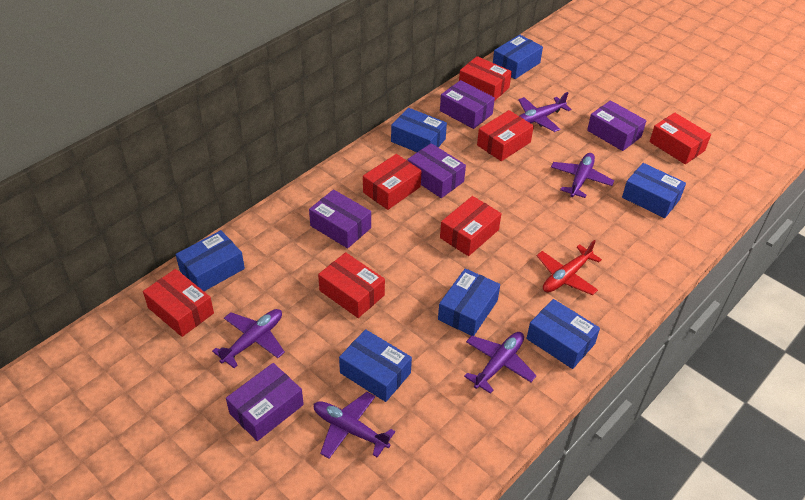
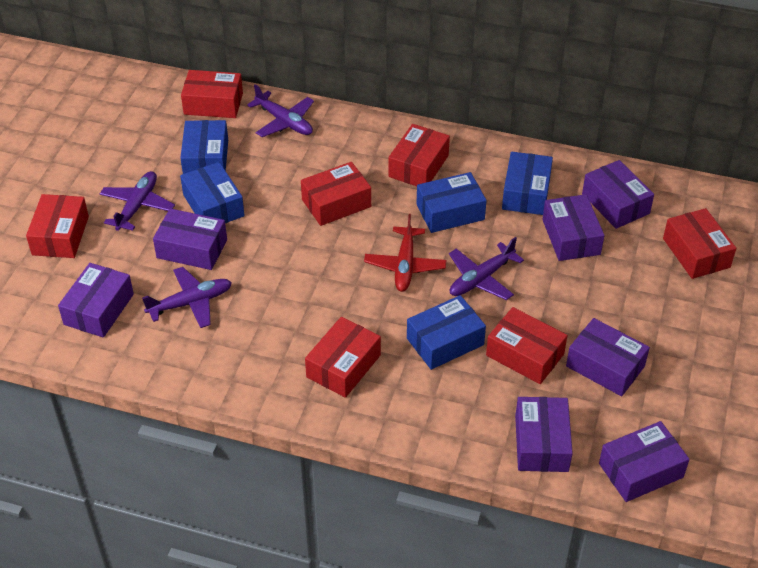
blue box: [175,230,245,291] [339,329,412,402] [391,108,447,152] [438,268,500,336] [493,35,543,79] [527,299,600,369] [622,163,686,218] = 7 -> [180,120,228,174] [180,162,245,223] [407,295,486,370] [416,172,487,233] [502,152,553,215] = 5
purple box: [226,363,304,441] [309,189,371,248] [408,143,466,198] [440,80,495,129] [587,100,646,151] = 5 -> [58,263,134,338] [153,208,227,270] [515,397,573,472] [542,194,605,261] [566,318,650,396] [582,160,654,229] [599,421,690,502] = 7
purple plane: [212,309,285,368] [314,392,395,459] [464,332,537,394] [518,92,572,132] [551,153,614,198] = 5 -> [100,171,175,231] [142,267,232,328] [247,84,314,137] [449,237,524,300] = 4

